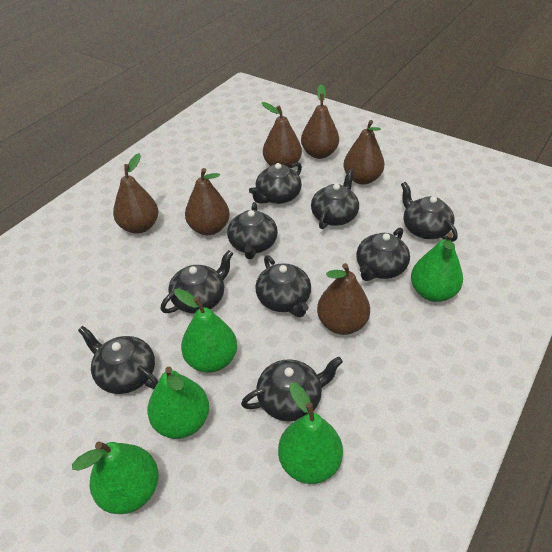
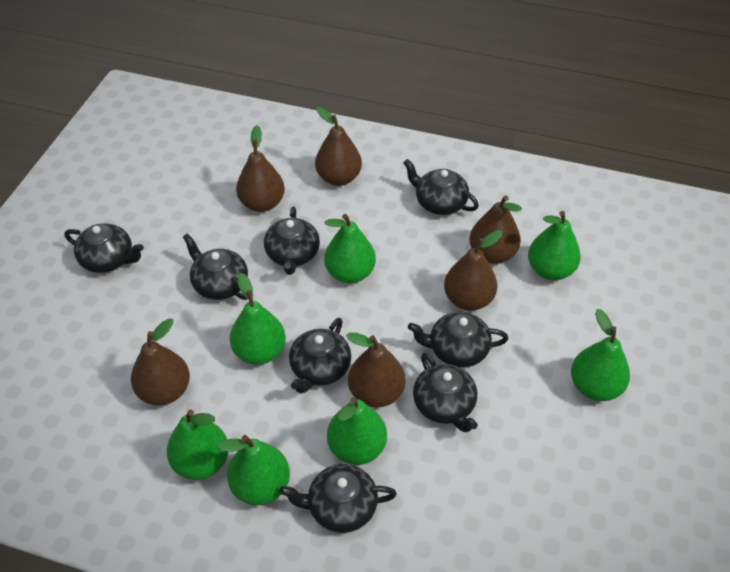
black teapot: [78,326,158,394] [160,250,233,313] [227,202,278,259] [241,356,343,421] [249,162,302,204] [255,255,311,317] [311,169,359,229] [356,228,410,281] [401,182,458,242] = 9 -> [64,223,144,273] [183,234,248,300] [264,207,320,275] [280,464,397,533] [289,318,351,394] [403,159,479,215] [408,312,508,368] [413,352,478,432] = 8
green pear: [72,442,159,514] [147,367,209,439] [174,289,237,373] [278,382,343,484] [411,232,463,302] = 5 -> [167,410,228,480] [217,435,290,505] [230,273,286,365] [324,214,376,283] [327,397,387,465] [528,211,581,280] [571,309,630,401] = 7

